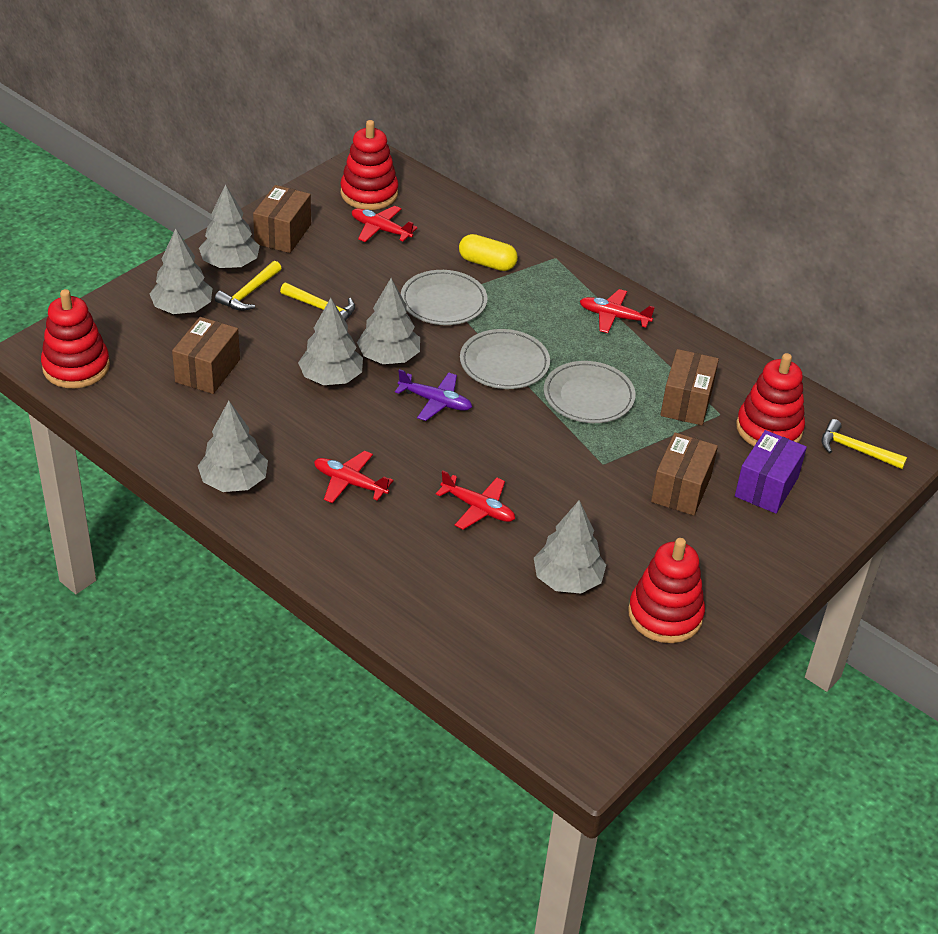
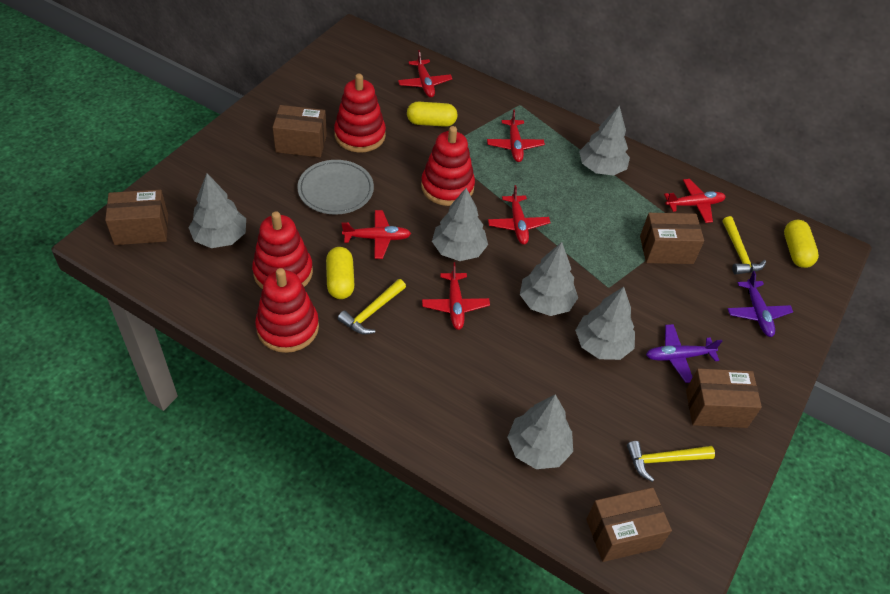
brown box: [172,317,240,394] [253,185,311,253] [651,432,718,516] [660,349,719,425] = 4 -> [105,190,168,245] [273,105,327,157] [586,487,672,562] [640,213,704,264] [686,368,762,428] = 5
grey plate: [401,270,488,325] [460,329,550,389] [544,361,636,423] = 3 -> [297,160,374,215] = 1
purple box: [735,430,807,514] = 1 -> none = 0
purple plane: [395,369,472,421] = 1 -> [646,324,722,383] [727,271,793,337] = 2
red plane: [314,451,394,503] [352,206,418,242] [436,471,515,530] [580,289,655,333] = 4 -> [342,210,411,259] [398,50,452,98] [422,262,490,330] [487,110,545,162] [488,185,551,245] [664,179,726,223] = 6
yellow capsule: [459,234,518,271] = 1 -> [326,247,354,299] [407,102,458,127] [784,220,819,268] = 3

